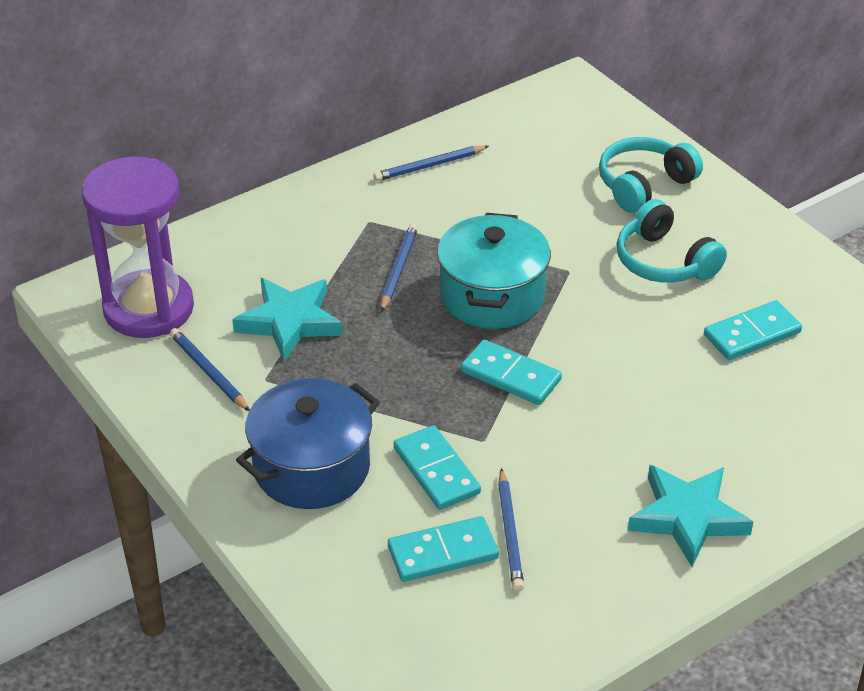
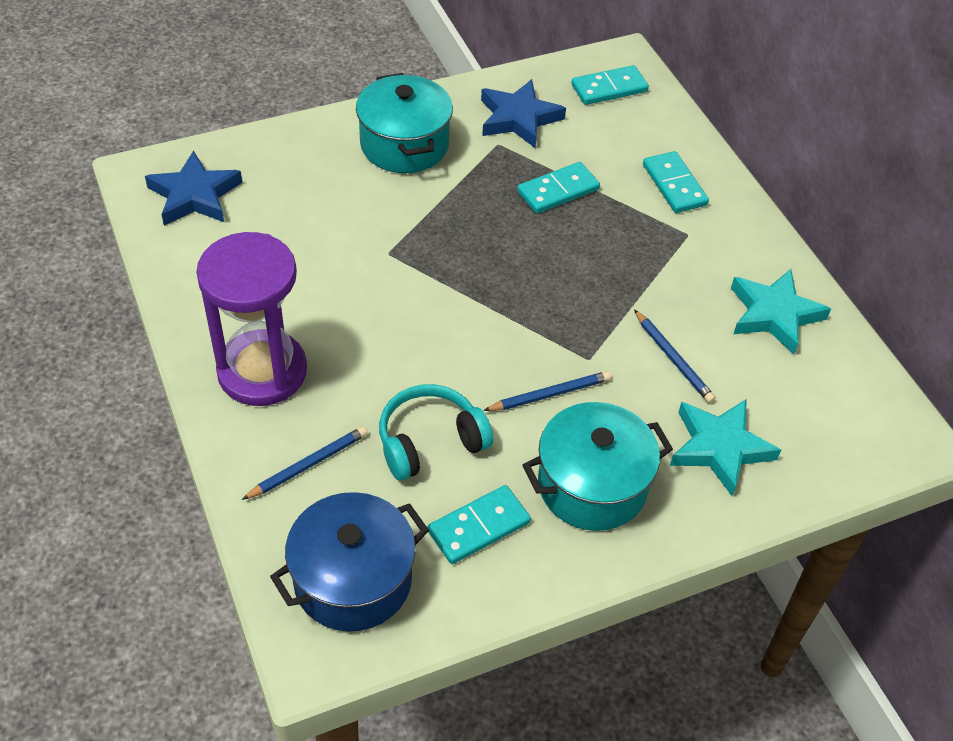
blue pencil: [170,328,250,411] [374,145,489,181] [381,223,418,312] [498,468,524,591] = 4 -> [242,426,368,500] [483,371,611,411] [634,310,716,403] = 3
blue star: none = 0 -> [145,150,242,226] [481,79,566,148] = 2
turquoise headphones: [599,137,703,213] [617,199,727,283] = 2 -> [379,384,493,481] = 1
turquoise pot: [437,213,551,329] = 1 -> [356,73,453,173] [523,402,673,531] = 2

